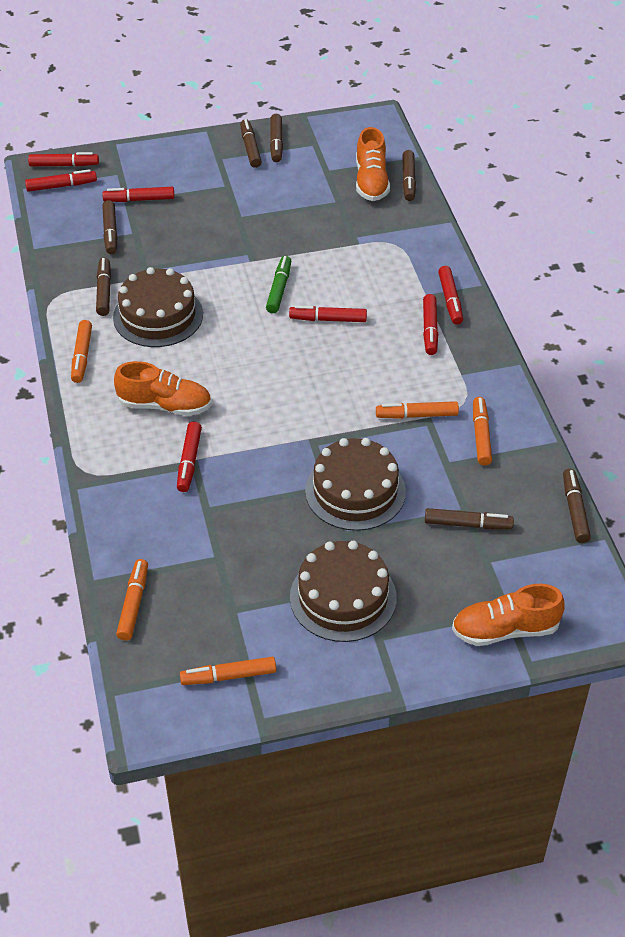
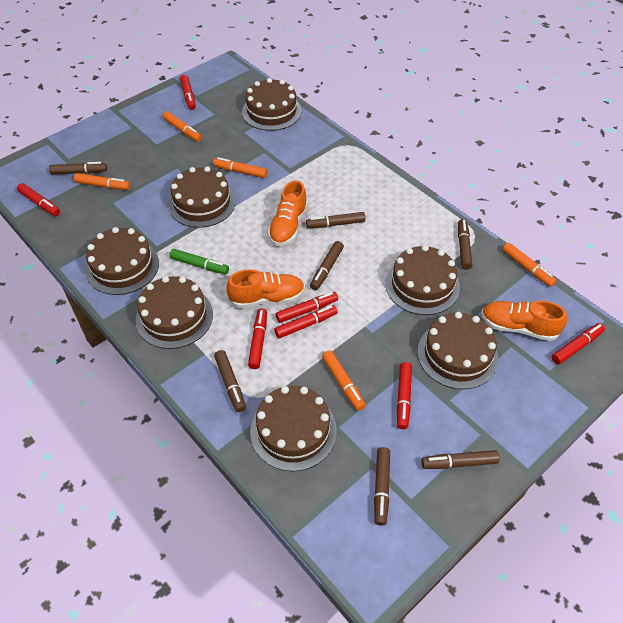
brown cake: [113,267,203,347] [290,541,397,642] [305,438,406,531] = 3 -> [85,227,159,295] [136,276,213,349] [168,166,236,228] [242,78,302,131] [250,386,337,471] [385,245,460,315] [417,312,498,389] = 7

